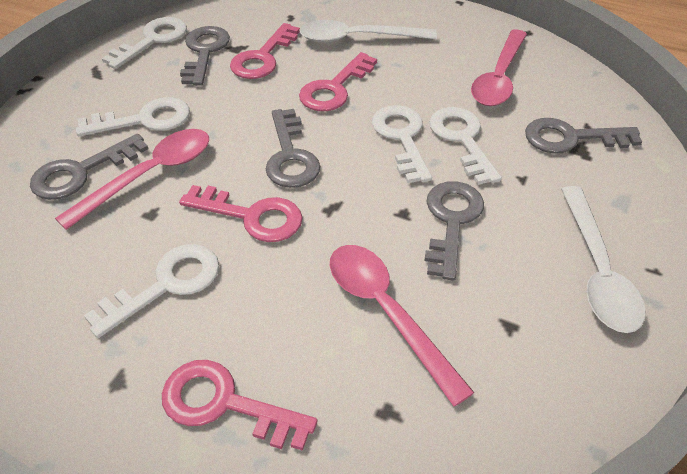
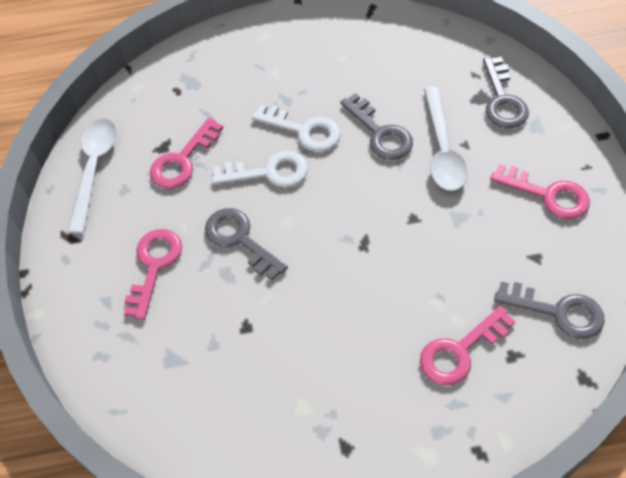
grey key: [30,134,149,200] [180,26,230,86] [266,109,320,188] [425,181,484,281] [525,118,642,153] = 5 -> [205,208,288,281] [340,93,413,160] [483,57,529,128] [494,282,605,339] = 4
pink spoon: [55,129,209,230] [330,245,474,406] [471,29,527,106] = 3 -> none = 0
white key: [76,97,190,136] [84,244,219,338] [102,17,187,69] [372,105,432,183] [429,107,502,185] = 5 -> [212,151,308,187] [252,104,341,152] = 2

